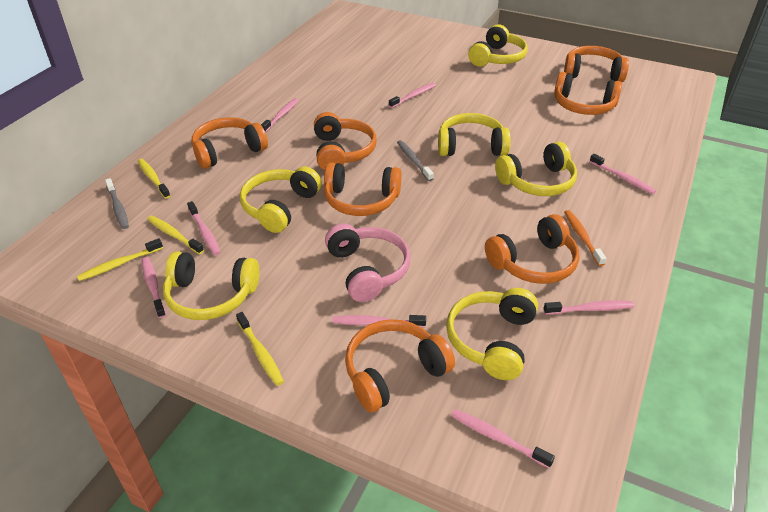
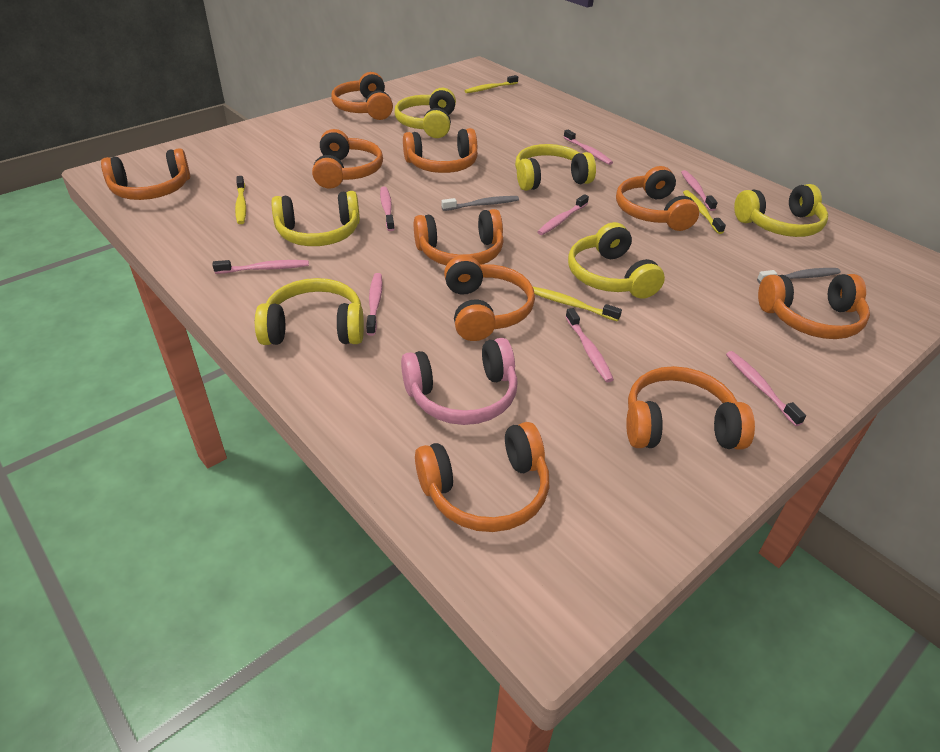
orange headphones: [191,117,268,169] [314,112,377,170] [324,162,402,216] [345,319,455,412] [485,214,579,284] [554,72,622,115] [564,46,629,82] = 7 -> [101,148,190,200] [312,129,383,189] [331,72,393,120] [403,128,478,173] [414,209,504,265] [415,422,549,532] [444,255,535,341] [616,166,699,231] [626,366,755,449] [758,274,870,339] = 10
orange toothbrush: [564,210,607,266] = 1 -> none = 0

